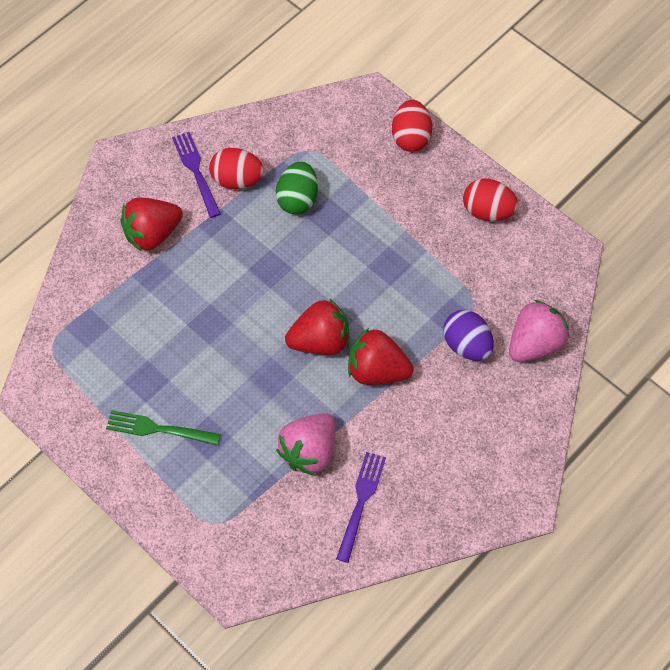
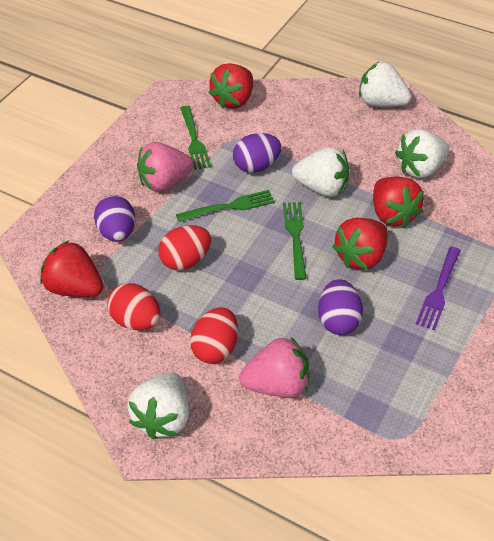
green egg: [276,162,318,214] = 1 -> none = 0
green fork: [106,410,220,446] = 1 -> [176,190,275,222] [180,106,211,170] [283,202,307,280] = 3
purple egg: [443,310,494,361] = 1 -> [94,195,135,242] [233,133,282,173] [318,279,363,335] = 3
purple fork: [172,132,221,218] [336,452,386,563] = 2 -> [416,247,461,330] = 1
red strawberry: [121,197,183,252] [285,298,350,355] [348,328,413,385] = 3 -> [40,240,103,297] [209,63,253,109] [332,218,388,270] [373,177,424,228] = 4
white strawberry: none = 0 -> [128,372,189,439] [292,147,349,197] [359,62,411,107] [395,129,449,178] = 4

